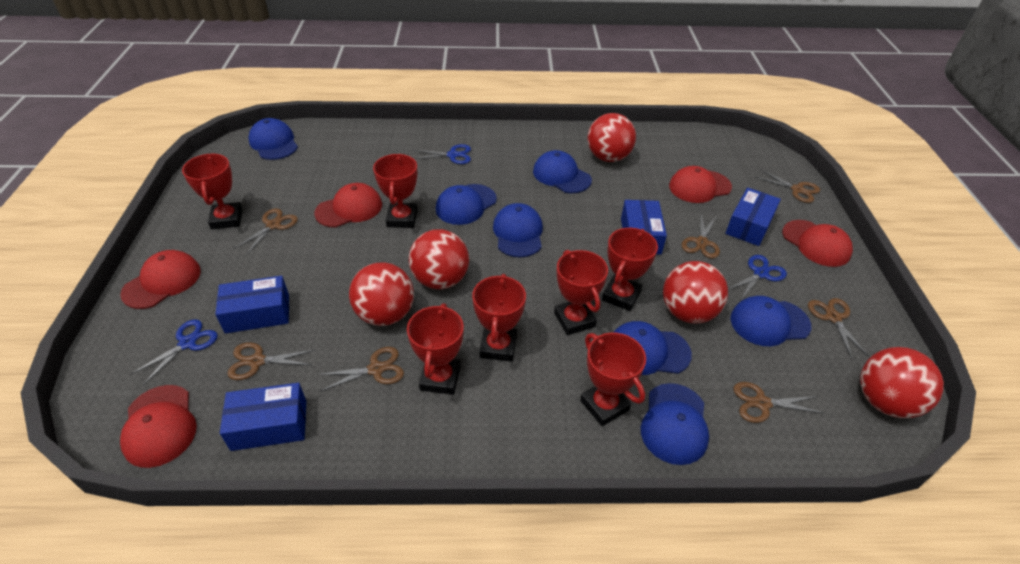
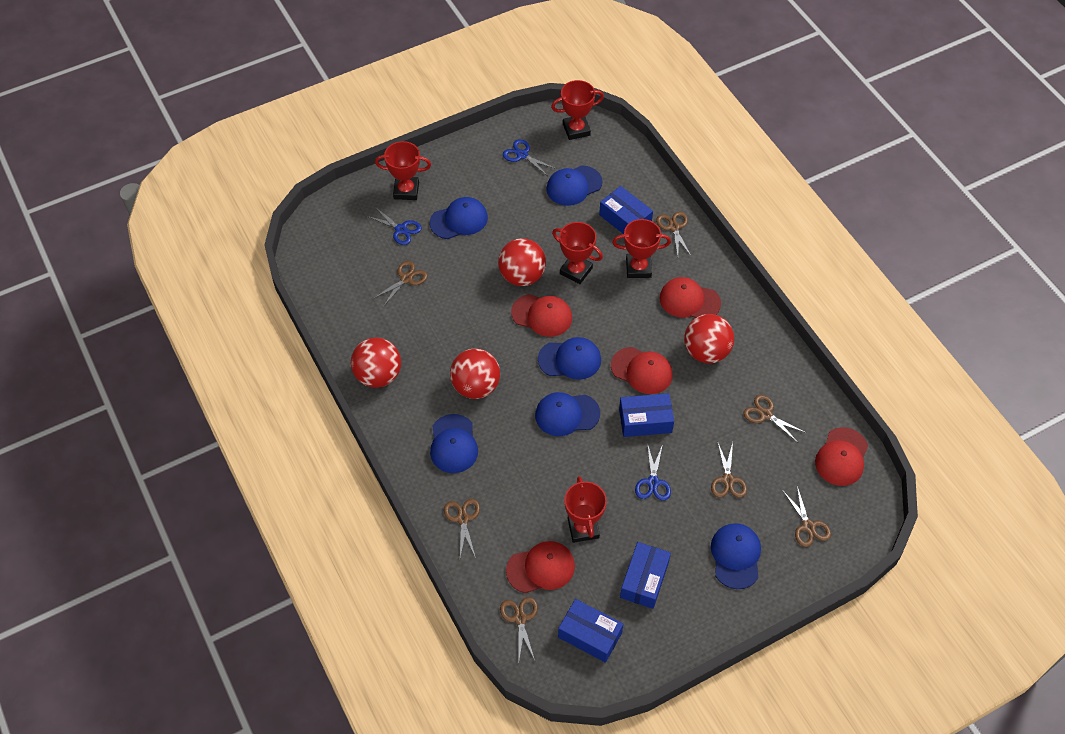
blue cap: [248,118,298,160] [436,184,497,225] [493,203,543,257] [533,150,592,193] [613,321,692,375] [641,383,709,465] [731,296,811,346] = 7 -> [430,197,488,239] [430,414,478,473] [535,392,600,436] [538,337,601,380] [546,165,602,206] [711,523,761,589] = 6
red ball: [349,262,414,326] [409,229,469,289] [587,113,636,162] [663,261,728,323] [860,347,944,418] = 5 -> [351,337,401,388] [450,349,500,399] [498,238,546,286] [684,314,734,363] = 4
red trophy: [182,154,243,229] [373,154,418,228] [407,303,464,395] [472,274,526,362] [554,250,608,335] [580,333,646,426] [602,228,658,311] = 7 -> [375,141,431,200] [551,80,604,140] [552,222,603,284] [564,476,607,543] [612,219,671,278] = 5

